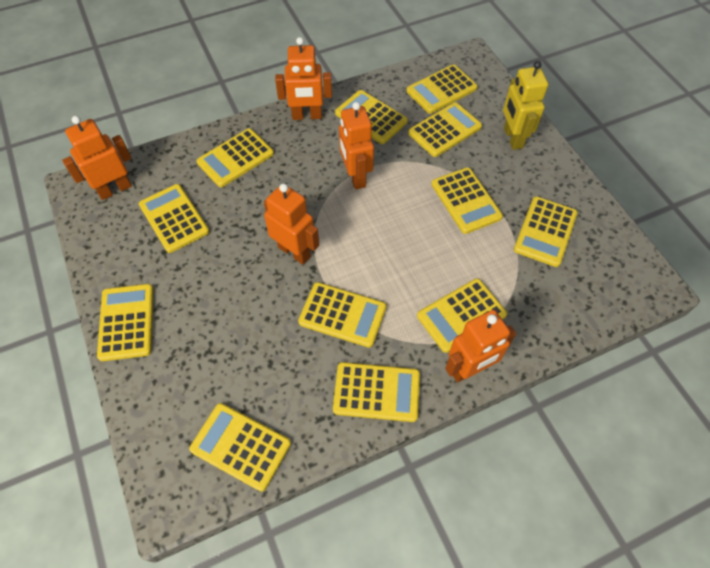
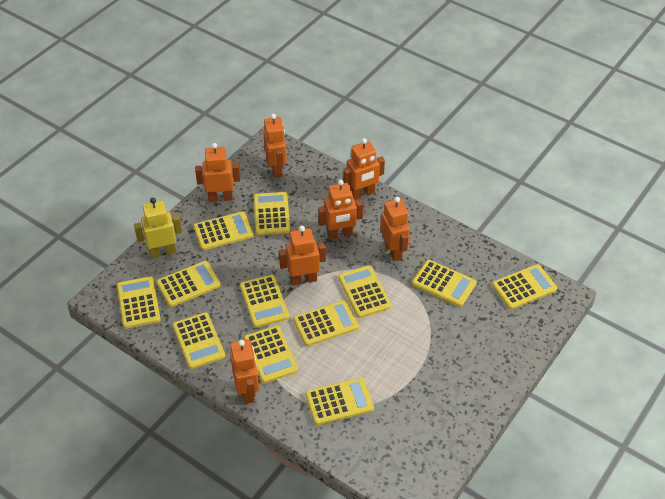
orange robot: [62,116,132,200] [264,183,319,265] [275,37,332,120] [339,102,374,190] [445,310,516,382] = 5 -> [195,143,240,202] [230,339,259,404] [263,114,287,178] [279,225,326,285] [318,179,363,240] [343,138,385,200] [380,197,410,261] = 7

